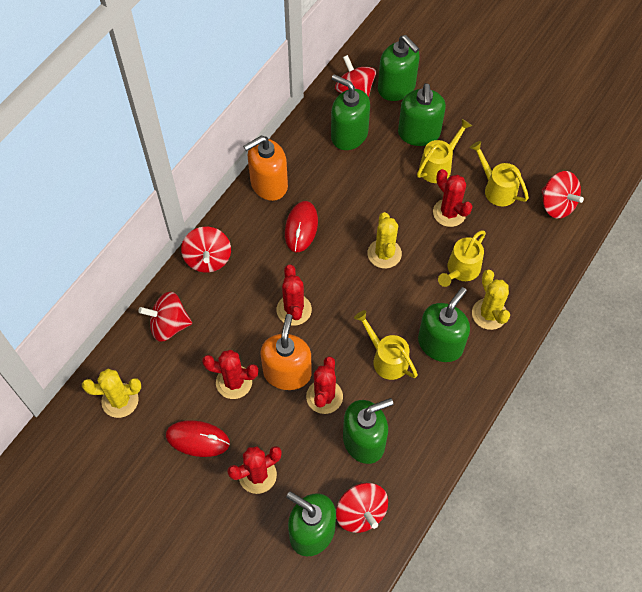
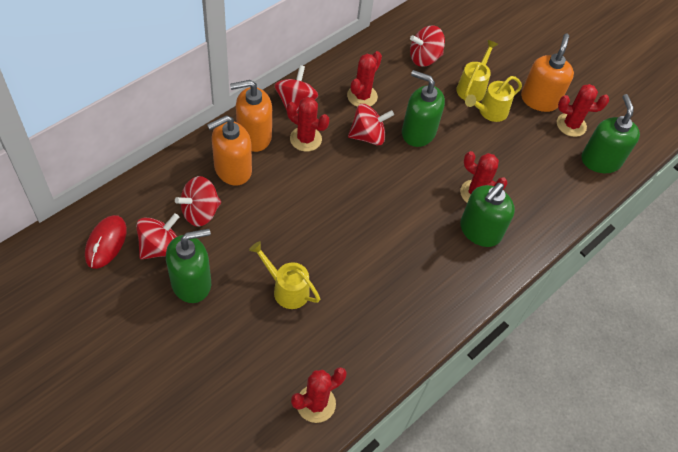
green soap dispenser: [286,491,336,556] [331,74,370,150] [343,398,393,464] [378,35,420,101] [398,83,446,146] [418,287,470,362] = 6 -> [166,229,211,303] [402,70,445,147] [460,183,515,247] [582,94,640,173] = 4
orange soap dispenser: [243,136,288,201] [260,314,312,390] = 2 -> [207,115,252,186] [230,80,272,152] [521,34,574,112] = 3
red mouse: [166,420,230,457] [285,201,318,252] = 2 -> [85,215,127,269] = 1
yellow cactus: [82,369,141,418] [368,212,402,269] [472,269,510,330] = 3 -> none = 0
yellow watering can: [354,310,418,380] [417,119,472,183] [438,230,486,287] [470,141,529,206] = 4 -> [249,241,320,309] [456,40,498,102] [465,76,522,122] = 3

